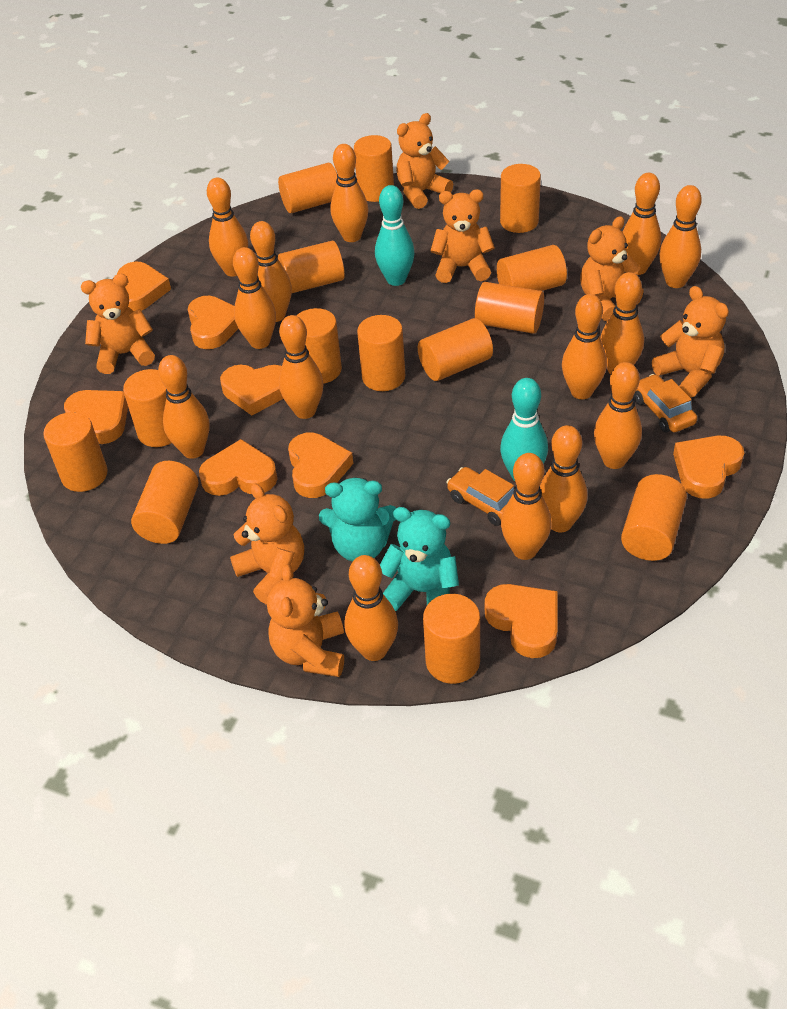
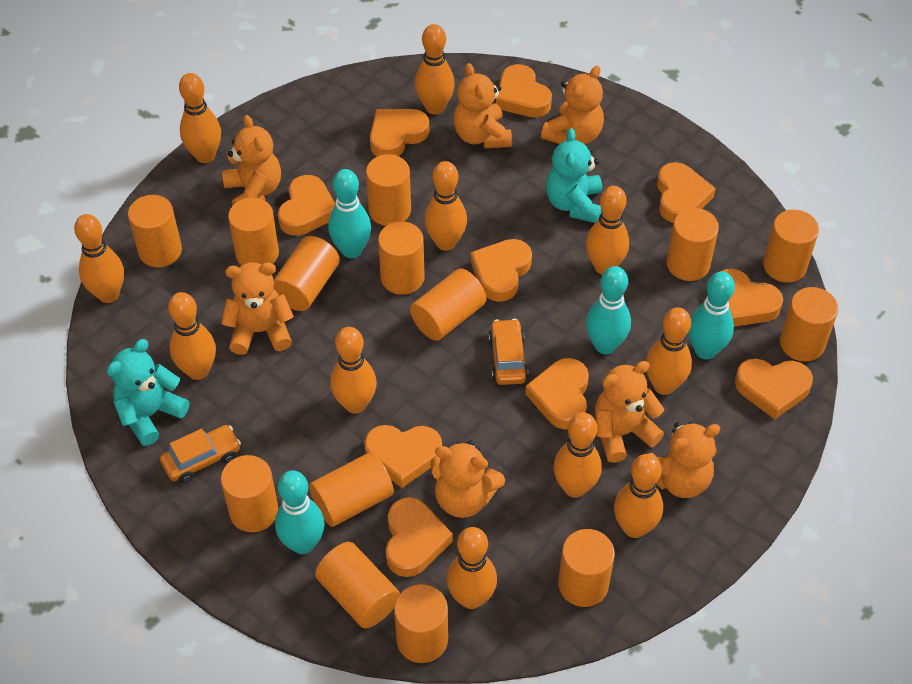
orange bowling pin: [158,355,209,459] [207,178,248,277] [233,247,276,349] [250,221,292,322] [279,315,324,419] [330,144,369,242] [345,555,398,661] [501,453,552,560] [540,425,587,533] [562,294,607,399] [594,362,642,469] [600,272,644,375] [622,173,661,275] [659,185,702,288] = 14 -> [74,214,124,303] [168,292,216,380] [179,73,221,163] [330,327,377,414] [415,24,455,115] [424,161,467,251] [447,527,497,609] [554,413,602,498] [586,186,629,274] [614,454,663,538] [646,307,692,395] = 11
orange heart: [64,390,128,444] [117,262,171,311] [188,296,238,349] [199,439,277,496] [220,365,283,416] [288,433,353,498] [485,584,558,658] [673,436,744,499] = 8 -> [278,175,335,236] [364,425,442,488] [370,109,429,156] [386,497,453,577] [470,239,532,302] [496,64,552,117] [525,358,589,430] [657,162,716,223] [720,269,783,327] [735,358,813,419] = 10
turquoise bowling pin: [375,185,415,286] [500,378,548,481] = 2 -> [275,470,325,554] [328,169,371,258] [586,266,631,354] [688,271,735,359] = 4

